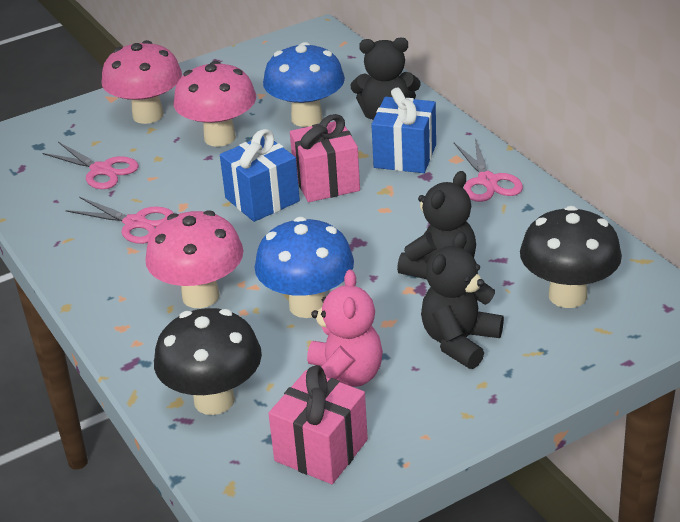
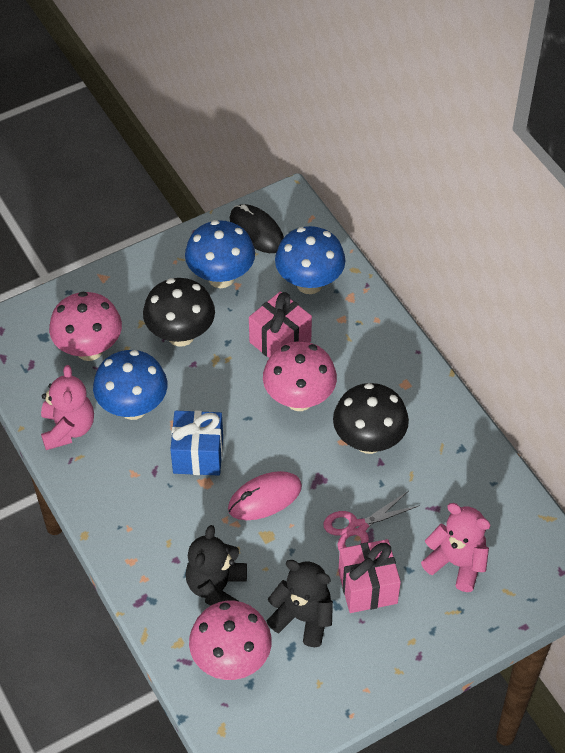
black mouse: none = 0 -> [230,204,284,253] = 1
black teddy bear: [351,38,421,120] [397,171,476,279] [421,232,504,369] = 3 -> [185,525,247,606] [267,560,333,647] = 2
blue gift: [220,129,300,222] [371,88,436,173] = 2 -> [170,410,223,476] = 1
blue mushroom: [254,217,354,318] [263,42,345,127] = 2 -> [93,350,167,420] [185,220,255,288] [275,226,345,294] = 3
pink mouse: none = 0 -> [228,471,302,520] = 1
pink scissors: [42,142,139,189] [66,197,173,244] [454,138,523,202] = 3 -> [323,491,420,551] = 1
pink teddy bear: [307,270,383,387] = 1 -> [41,365,94,450] [421,503,491,592] = 2

